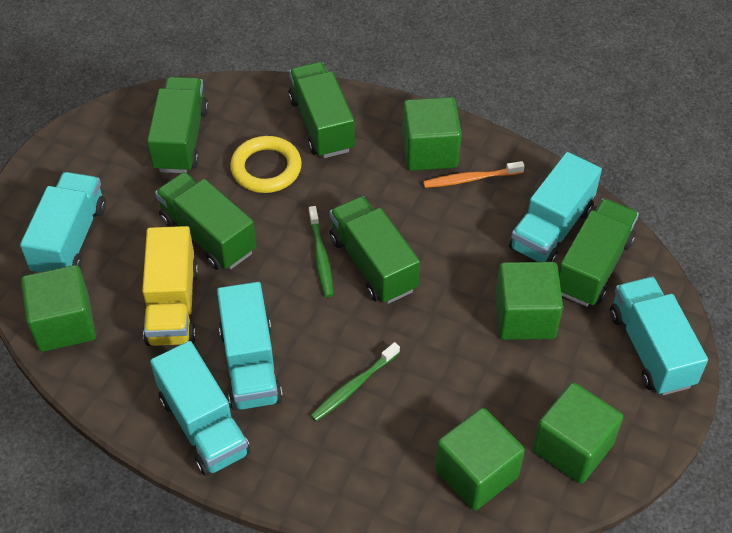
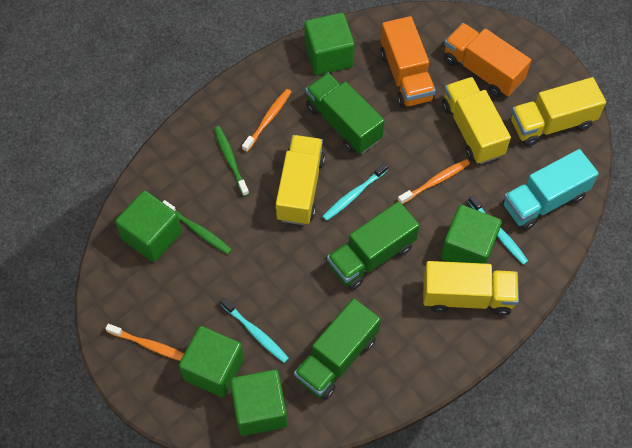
green truck: [147,77,209,173] [155,172,257,270] [288,62,355,158] [330,196,420,304] [559,198,639,306] = 5 -> [294,298,381,400] [305,73,385,154] [327,201,420,290] = 3
orange toothbrush: [423,161,525,188] = 1 -> [105,324,184,361] [242,89,291,152] [398,159,470,204] = 3
orange truck: none = 0 -> [380,16,436,108] [444,23,531,97] = 2
turquoise toothbrush: none = 0 -> [220,297,289,363] [322,163,388,221] [468,195,528,265] = 3
turquoise truck: [20,172,106,273] [150,341,250,476] [217,282,283,410] [509,152,602,262] [610,277,708,395] = 5 -> [503,149,599,230] = 1
yellow ring: [230,136,302,193] = 1 -> none = 0
yellow truck: [142,226,199,346] = 1 -> [276,135,325,225] [423,261,519,316] [442,77,511,164] [511,77,606,147] = 4

